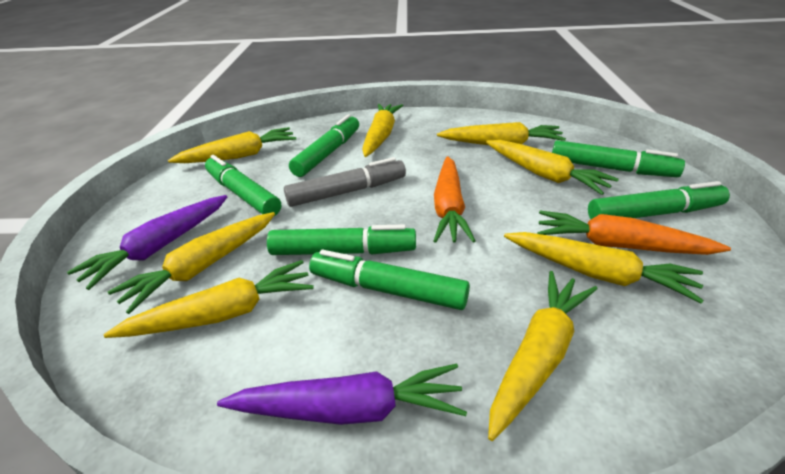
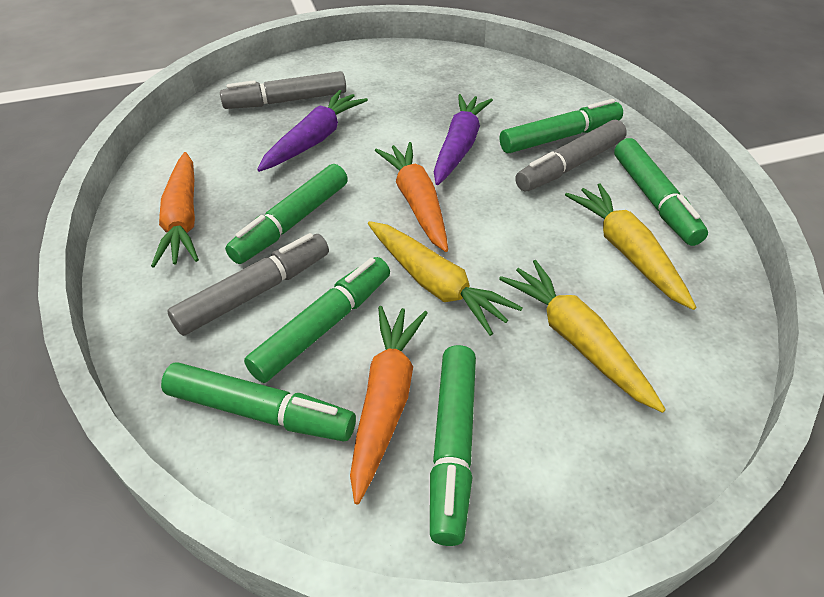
grey marker: [284,157,406,207] = 1 -> [167,233,329,336] [220,71,346,109] [515,120,627,191] = 3
orange carrot: [434,156,476,243] [537,211,731,255] = 2 -> [151,152,199,267] [350,306,427,504] [375,142,448,252] = 3
yellow carrot: [104,260,314,338] [108,212,275,314] [168,127,296,163] [362,104,403,157] [437,122,566,145] [486,140,619,195] [488,271,597,441] [504,232,704,303] = 8 -> [368,221,523,336] [499,260,666,413] [565,183,696,310] = 3

